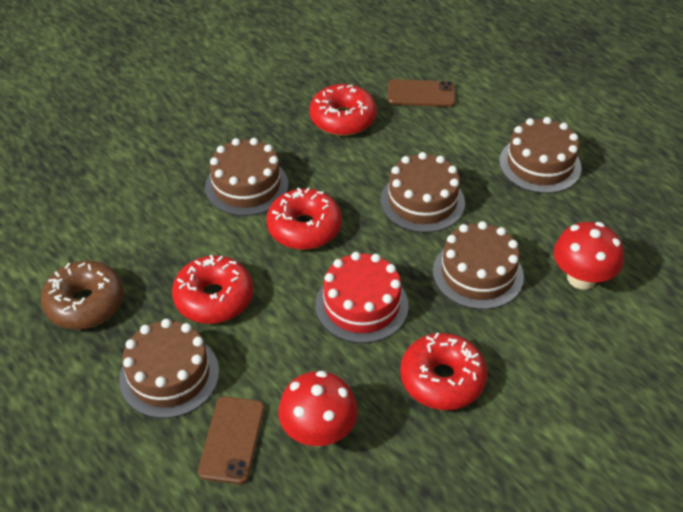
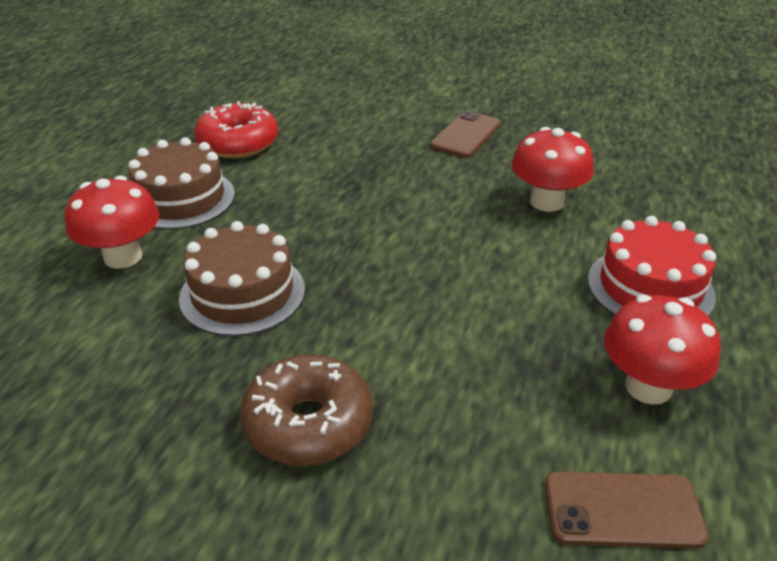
brown cake: [119,319,219,418] [205,138,288,216] [380,152,465,233] [433,221,524,310] [499,117,582,193] = 5 -> [128,137,235,229] [179,221,305,336] = 2
red donut: [172,255,253,324] [267,188,342,250] [310,84,377,136] [400,332,487,410] = 4 -> [194,101,278,158] = 1
red mushroom: [278,371,358,447] [553,222,624,290] = 2 -> [65,175,159,269] [511,127,594,212] [604,295,721,405] = 3

